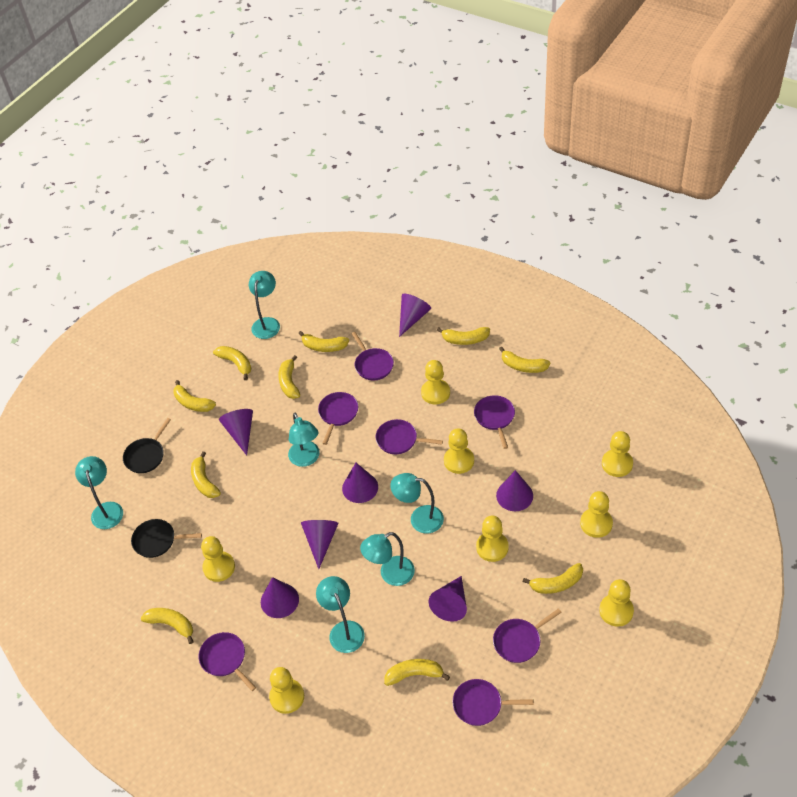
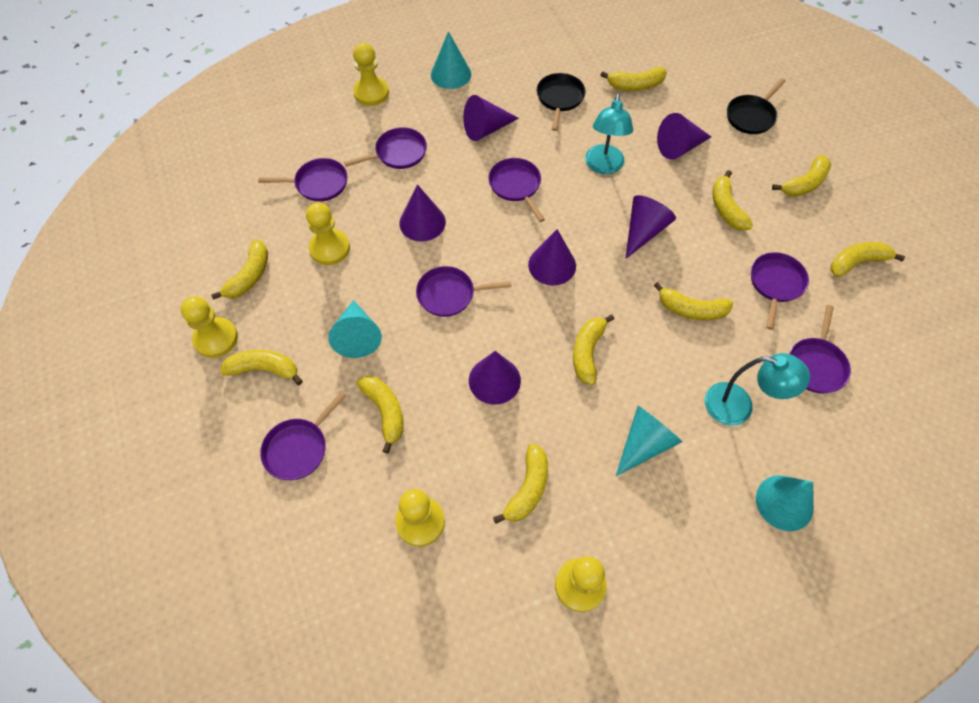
purple cone: [219,409,253,455] [261,577,299,618] [301,520,339,569] [342,463,378,503] [399,294,431,337] [429,576,467,622] [496,470,533,511] = 7 -> [399,184,446,242] [463,95,519,141] [469,351,521,405] [528,229,576,286] [626,195,676,259] [657,113,711,160] = 6
turquoise cone: none = 0 -> [328,300,382,358] [431,31,471,89] [616,406,682,476] [756,475,814,531] = 4
turquoise lamp: [75,456,123,529] [249,271,280,339] [288,413,320,467] [316,576,365,653] [360,532,415,586] [390,473,444,534] = 6 -> [585,93,633,174] [705,353,810,426] = 2
yellow pawn: [201,536,235,582] [269,667,304,714] [421,360,450,404] [444,428,474,474] [476,516,509,562] [580,491,613,538] [599,579,634,627] [602,431,633,477] = 8 -> [181,296,238,358] [306,202,350,265] [353,43,389,106] [395,489,445,547] [555,556,607,612] = 5

